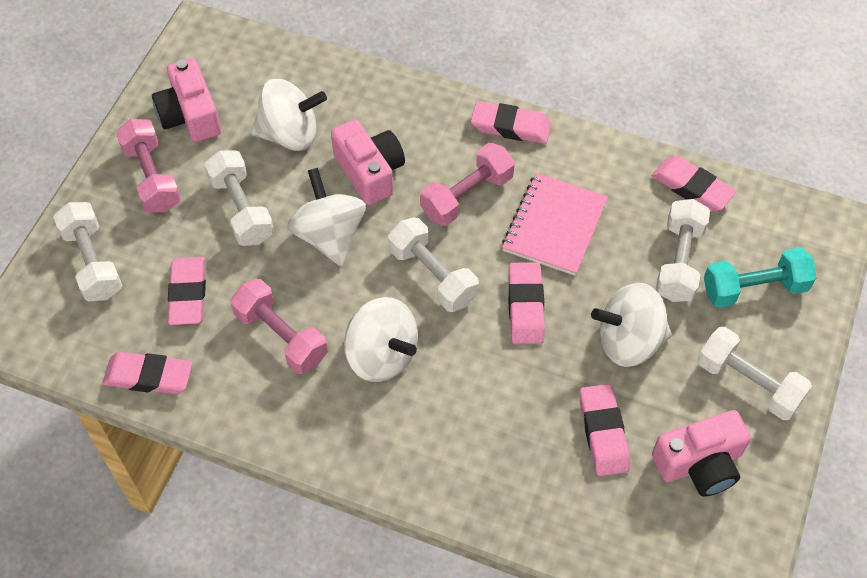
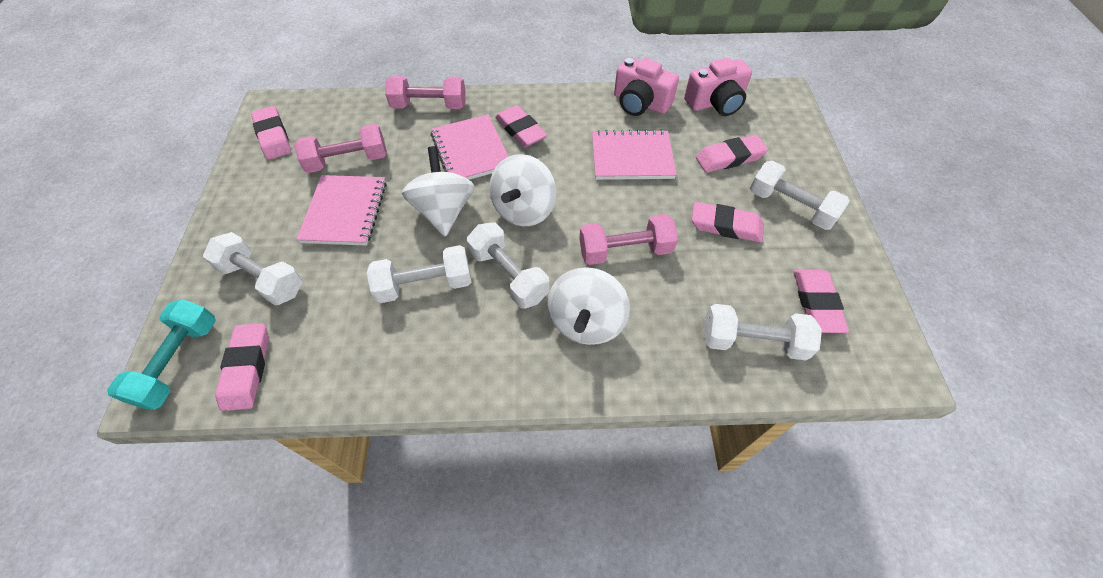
pink camera: [152,58,221,142] [331,119,405,205] [652,410,751,497] = 3 -> [614,58,679,116] [684,58,752,116] = 2
pink notebook: [502,173,608,276] = 1 -> [296,175,387,246] [431,114,509,180] [592,129,677,180] = 3
white spinning top: [251,79,327,151] [287,168,366,266] [344,297,418,382] [591,283,672,367] = 4 -> [402,146,474,237] [489,154,557,226] [548,267,630,345] = 3

